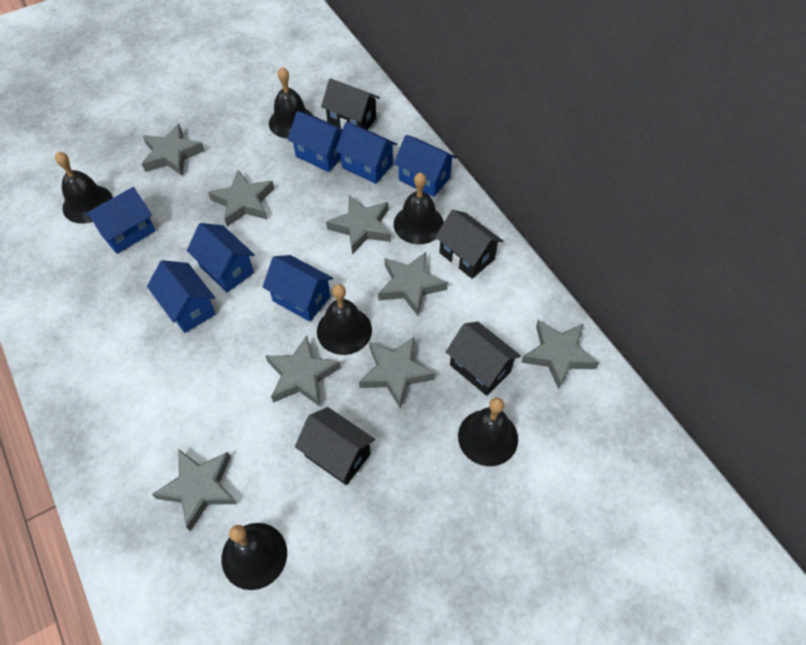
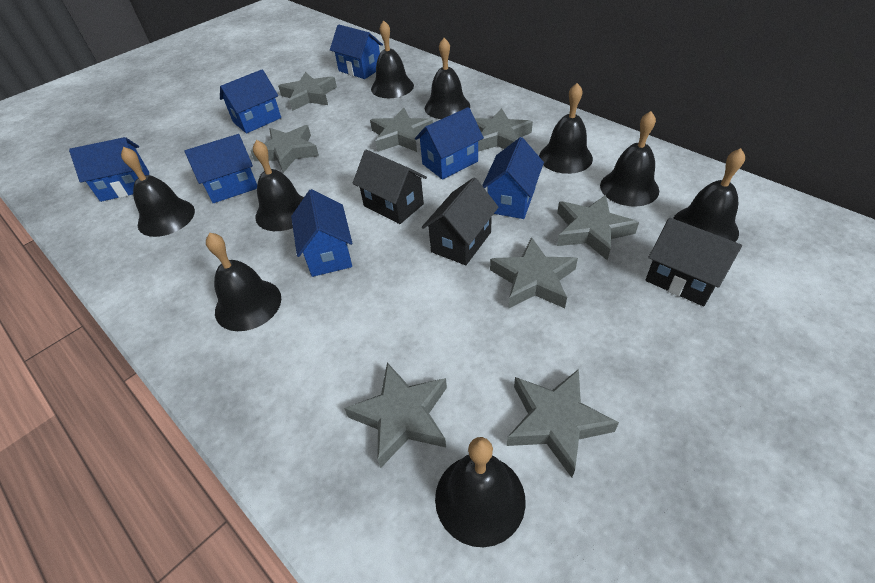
black bell: [55,152,113,224] [221,523,287,590] [269,67,313,139] [317,284,372,355] [394,173,444,244] [458,397,518,466] = 6 -> [121,147,195,237] [206,233,281,331] [253,140,304,231] [371,20,414,98] [425,38,470,119] [435,437,526,547] [539,83,593,174] [600,111,659,207] [673,148,745,242] = 9
black house: [295,407,375,485] [321,78,380,130] [435,210,503,279] [446,322,521,396] = 4 -> [353,150,427,224] [422,178,498,265] [645,218,742,306] = 3

